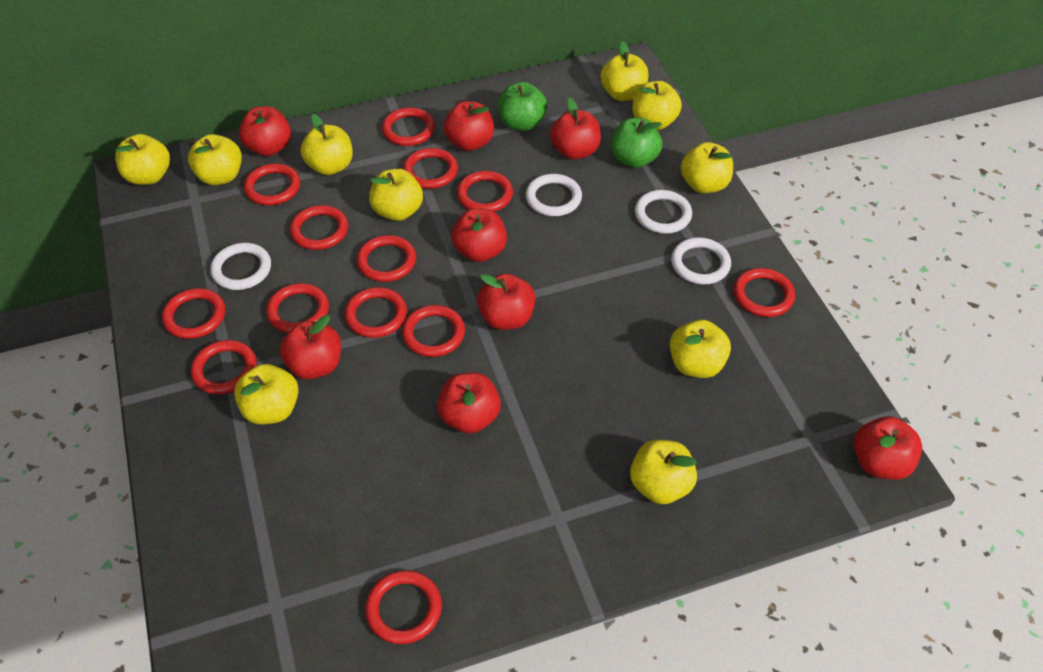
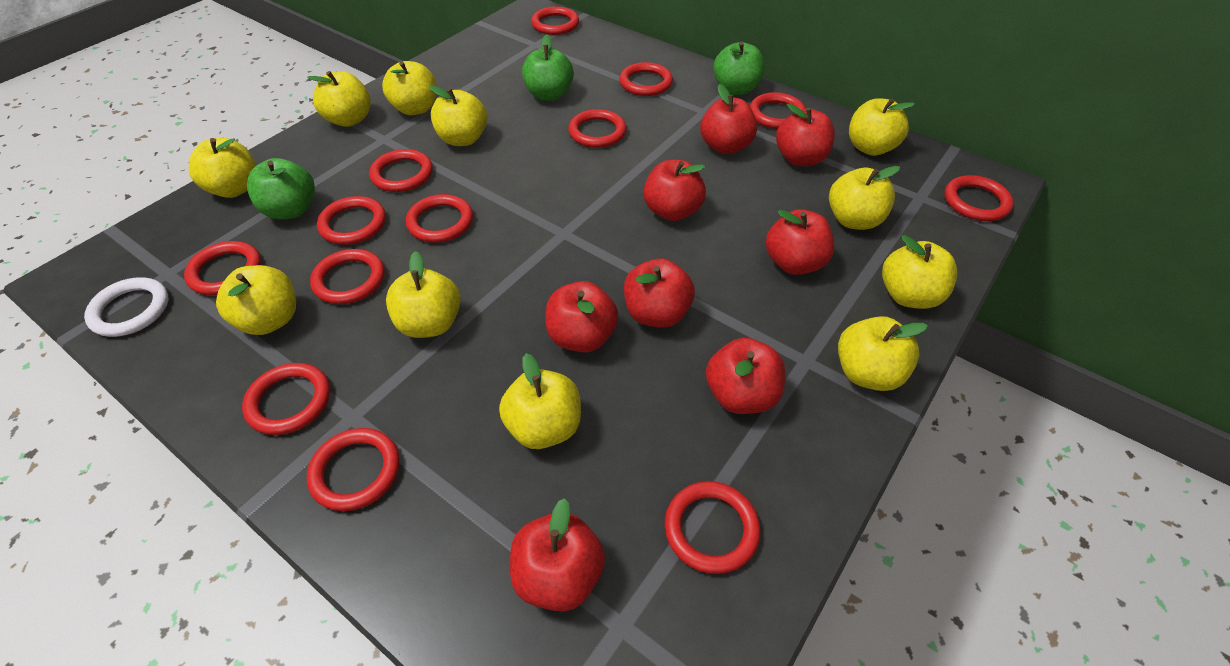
green apple: [498,82,547,131] [611,118,662,168] = 2 -> [247,158,315,220] [522,34,574,101] [713,42,765,95] = 3
white ring: [210,243,271,290] [526,174,582,216] [635,190,692,234] [671,237,731,285] = 4 -> [84,277,168,337] = 1
yellow apple: [115,134,170,185] [188,134,242,185] [234,364,299,424] [301,114,353,175] [369,169,423,221] [600,41,648,101] [630,440,697,504] [632,81,682,130] [670,320,731,378] [681,142,733,193] = 10 -> [189,138,256,198] [216,265,296,335] [307,71,371,127] [382,61,437,115] [386,251,461,338] [429,85,487,146] [499,353,581,449] [829,166,900,230] [838,316,928,391] [849,98,915,156] [882,235,957,309] = 11

